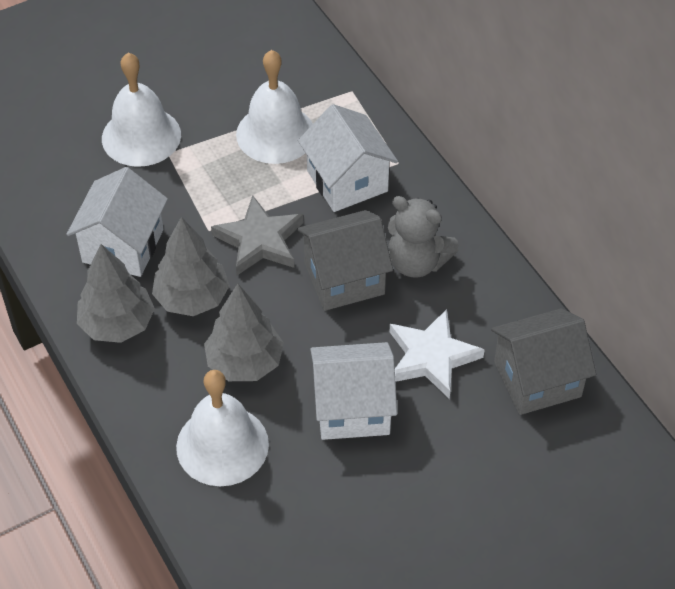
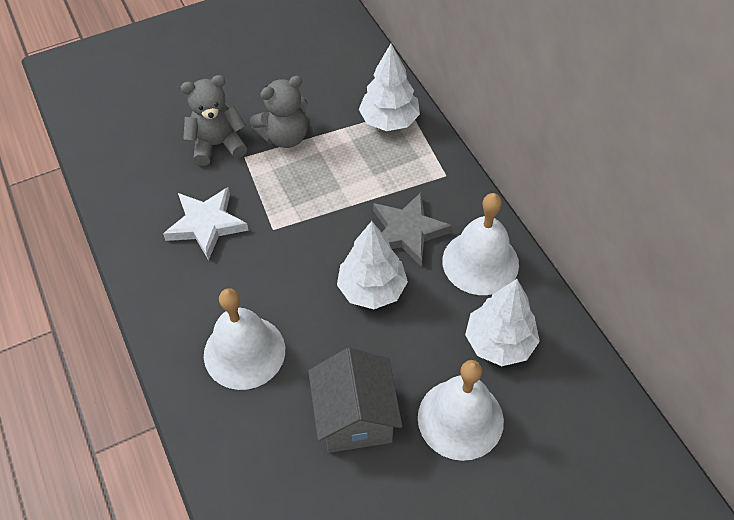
grey house: [297,210,393,311] [491,308,596,415] = 2 -> [308,348,403,453] = 1
grey teddy bear: [388,196,459,278] = 1 -> [181,75,247,166] [250,76,308,148] = 2
grey tree: [77,244,155,343] [152,217,230,316] [204,284,284,381] = 3 -> none = 0
white house: [66,167,168,277] [298,104,398,212] [310,342,397,440] = 3 -> none = 0
white tree: none = 0 -> [337,221,408,309] [359,44,420,131] [465,279,540,366] = 3

